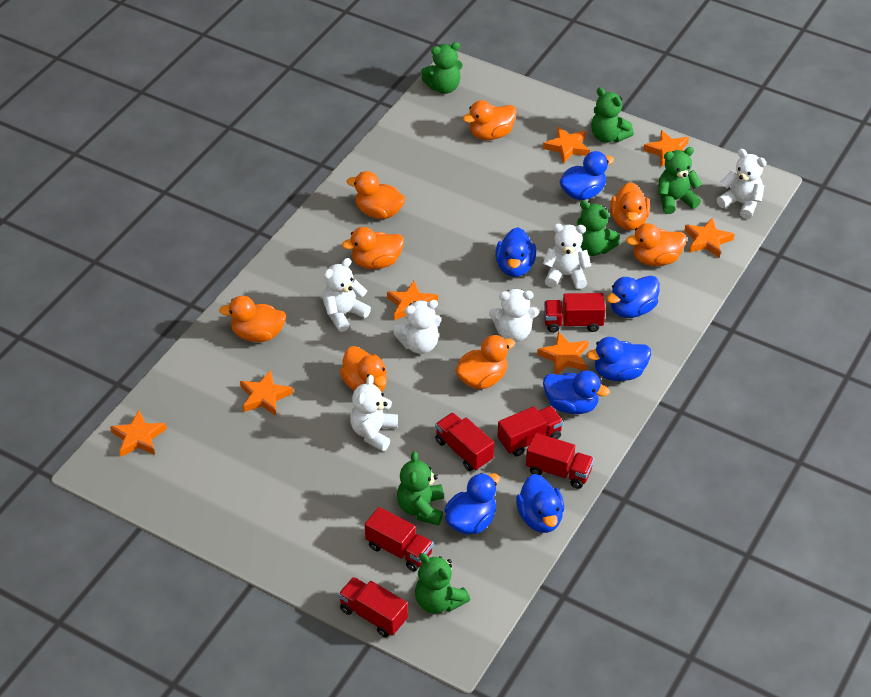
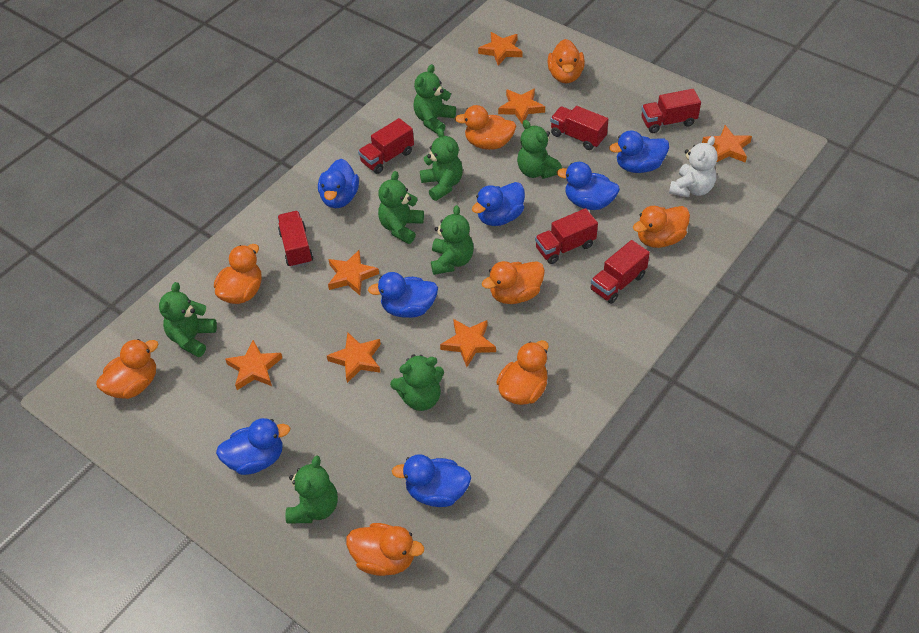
green teddy bear: [397,451,444,525] [415,553,470,614] [421,42,463,94] [576,200,620,256] [591,87,634,143] [658,147,702,214] = 6 -> [159,282,217,357] [285,456,338,524] [378,171,424,244] [390,355,444,411] [413,64,456,134] [420,128,463,201] [431,205,474,275] [517,120,562,179] = 8
white teddy bear: [323,258,371,332] [350,375,398,451] [393,300,441,354] [489,289,539,342] [543,224,591,289] [717,149,767,219] = 6 -> [669,136,718,197] = 1

